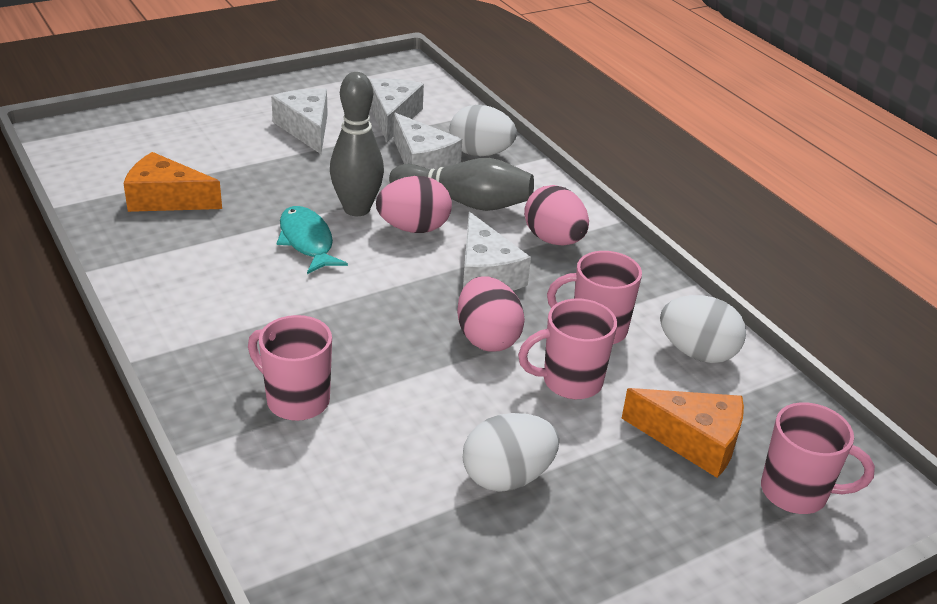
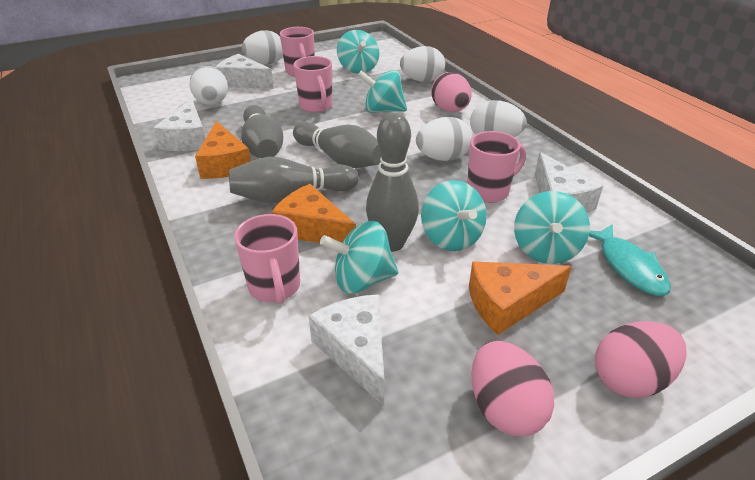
grey bowling pin: [330,72,384,216] [389,158,534,211] = 2 -> [229,157,359,203] [241,105,283,158] [293,122,381,168] [366,113,419,252] = 4
orange cheese: [123,152,222,212] [622,388,744,478] = 2 -> [195,121,251,179] [271,184,356,243] [469,261,572,335] = 3
turquoise spinning top: none = 0 -> [320,221,398,293] [337,30,379,74] [357,70,407,113] [421,180,487,251] [514,191,590,264] = 5
white egg: [449,105,517,156] [463,413,559,492] [660,295,746,363] = 3 -> [190,66,228,105] [242,30,283,64] [400,46,445,82] [416,117,472,161] [470,100,527,137] = 5

